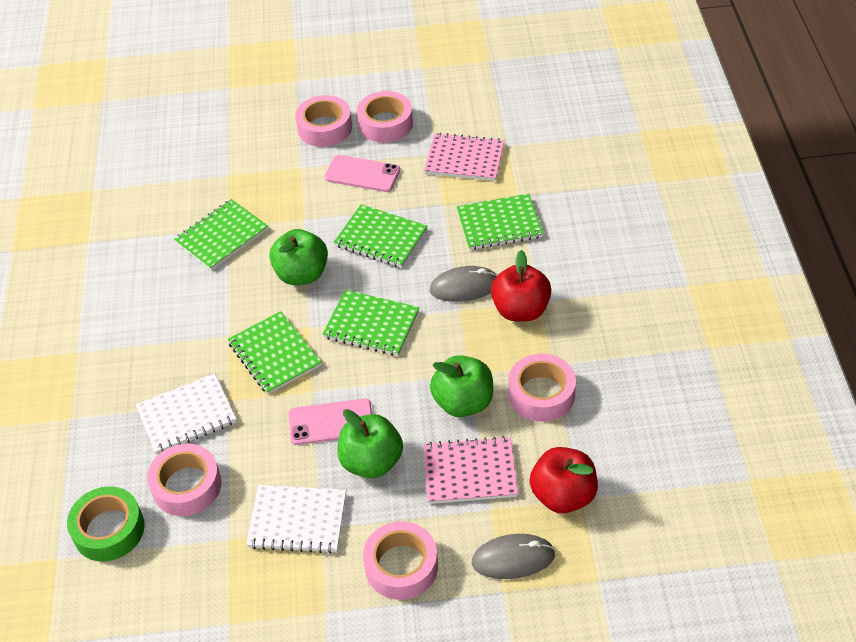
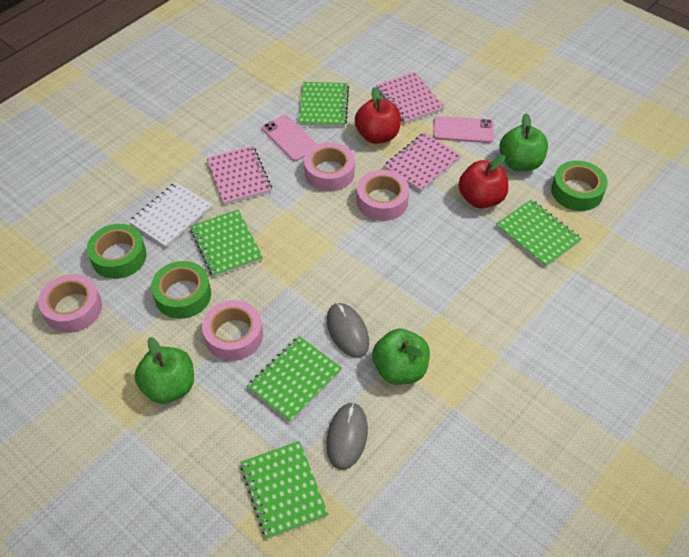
green tape: [67,486,144,562] = 1 -> [87,224,147,279] [151,261,211,319] [551,160,608,211] = 3
pink notebook: [424,133,505,181] [424,436,518,504] = 2 -> [207,146,272,205] [376,72,445,124] [384,133,462,192] = 3
pink tape: [147,444,222,516] [295,95,352,147] [357,91,413,143] [363,521,438,600] [508,354,576,422] = 5 -> [38,274,102,333] [202,300,263,361] [304,142,355,192] [357,170,409,221] = 4
white notebook: [136,373,237,454] [246,485,346,553] = 2 -> [129,182,212,248] = 1

